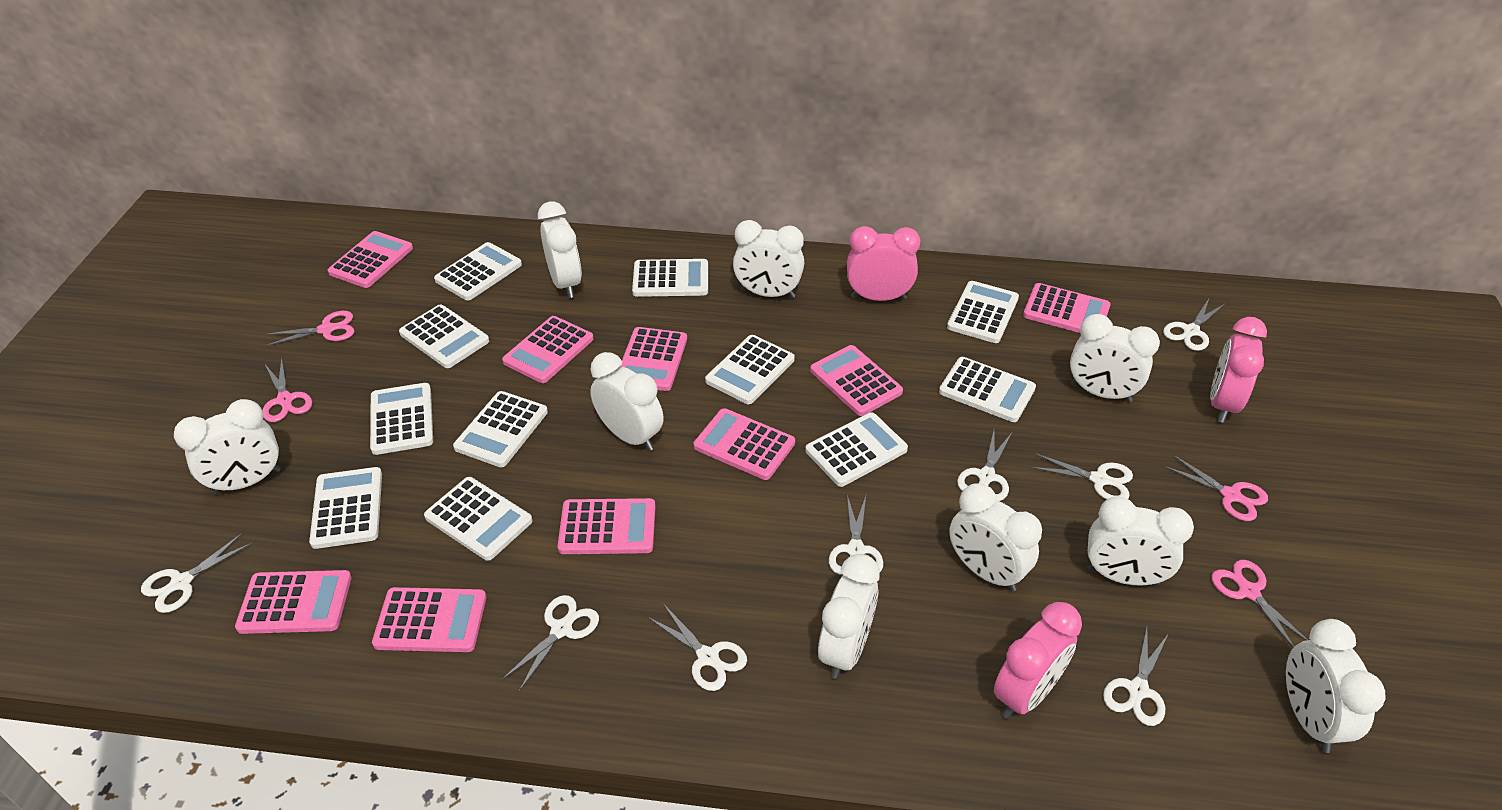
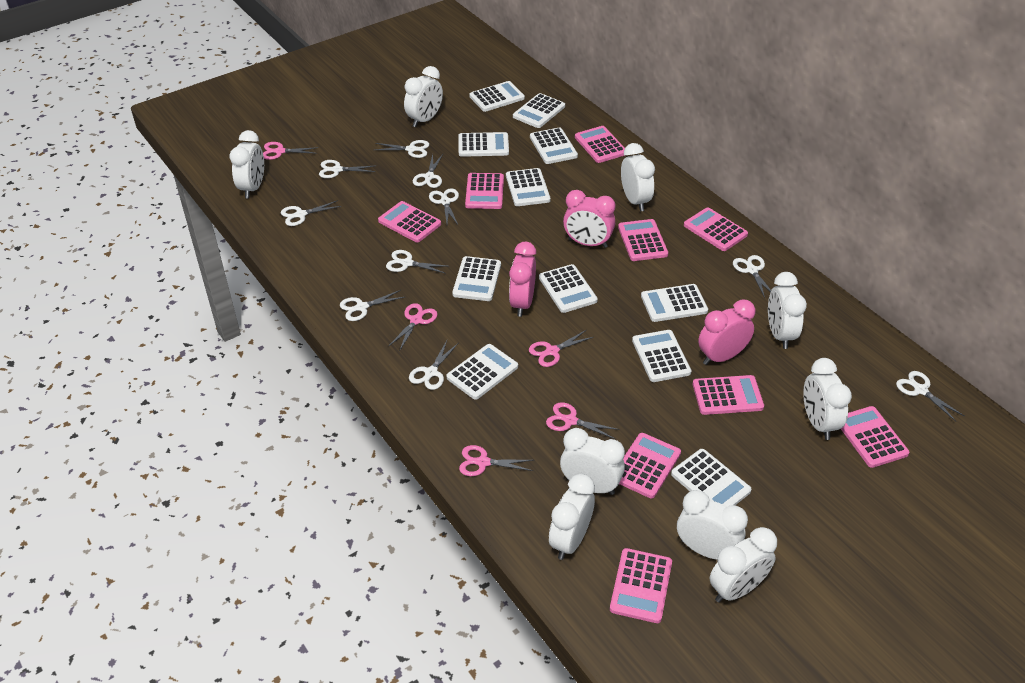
pink scissors: [262,357,312,422] [265,311,354,346] [1164,455,1268,521] [1212,560,1308,648] = 4 -> [263,142,319,160] [388,303,437,350] [459,445,533,476] [529,330,593,367] [546,402,620,439] = 5
white scissors: [141,533,252,613] [502,595,599,691] [648,605,747,691] [829,495,883,575] [957,431,1012,501] [1031,453,1133,499] [1103,627,1169,726] [1163,299,1225,351] = 8 -> [281,200,341,226] [319,160,375,178] [340,290,404,321] [375,140,429,158] [386,250,446,274] [409,341,458,390] [413,154,443,188] [429,188,459,225] [733,255,771,298] [896,371,964,421] = 10

